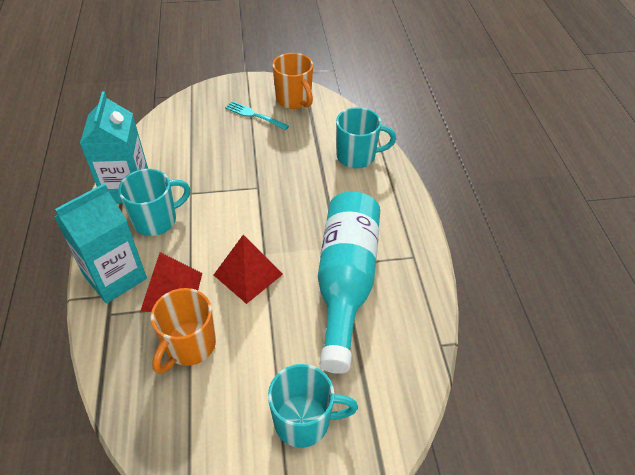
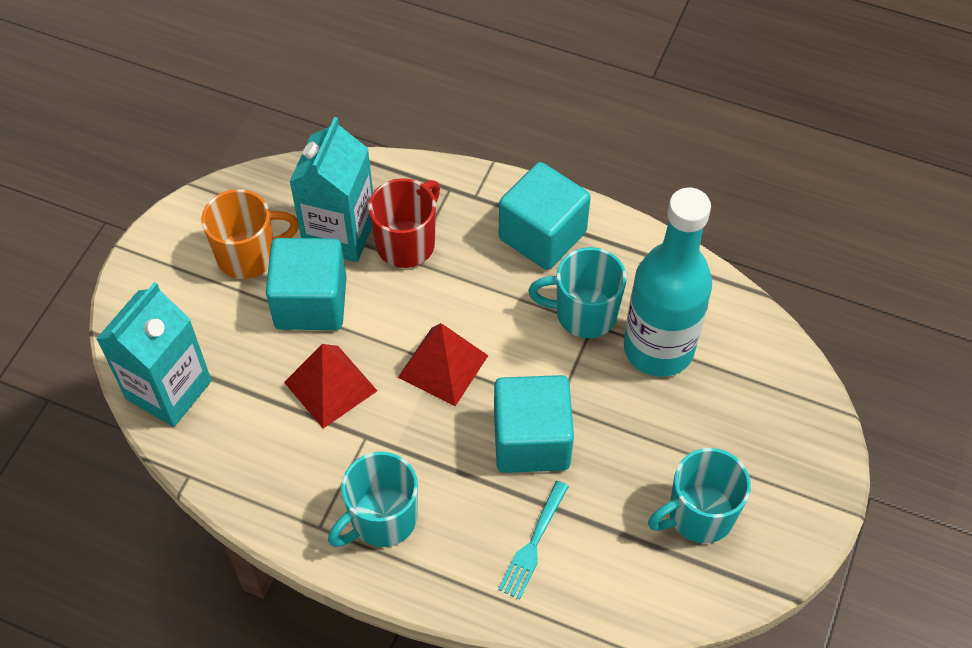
orange mug: [151,288,216,374] [272,53,313,109] = 2 -> [201,189,299,279] = 1
red mug: none = 0 -> [368,178,440,268] = 1
turquoise cube: none = 0 -> [266,238,347,330] [494,375,574,473] [499,162,591,270] = 3

